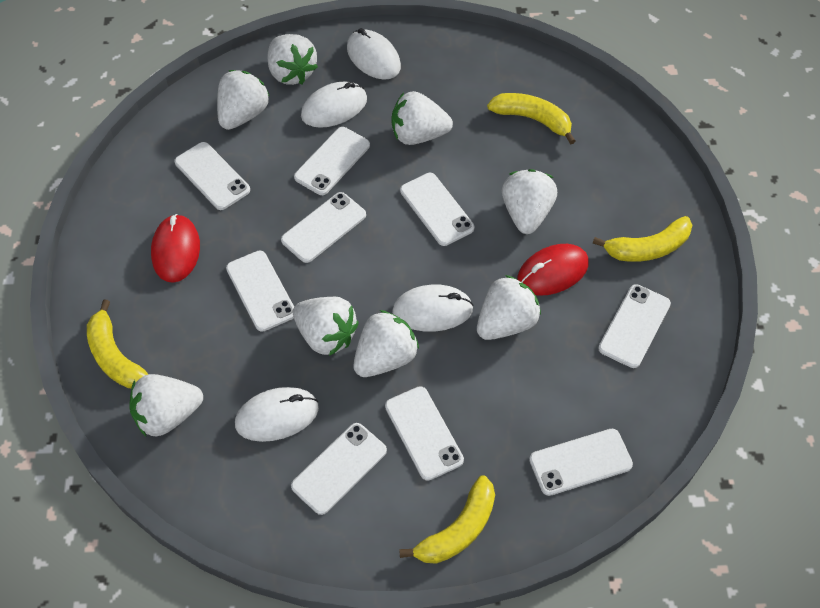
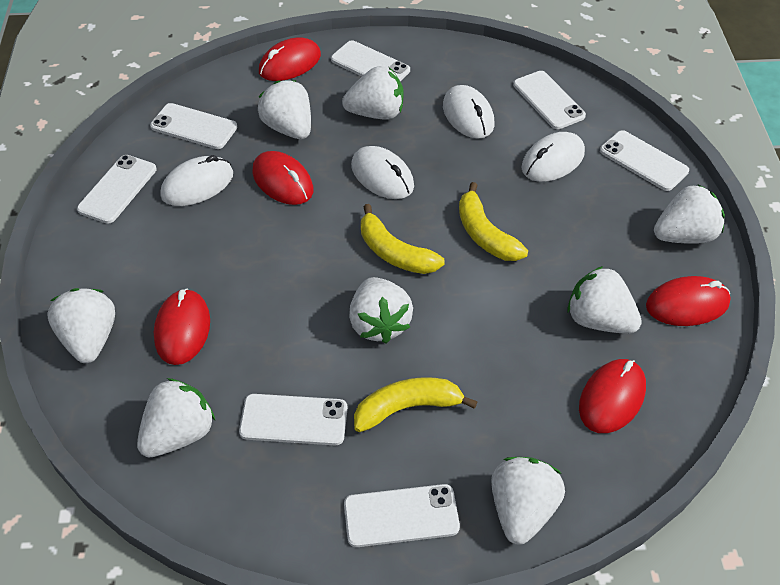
red mouse: [151,214,200,283] [517,244,589,296] = 2 -> [154,289,210,365] [252,151,313,205] [259,37,321,81] [579,359,646,433] [646,276,731,326] = 5
white phone: [175,142,250,210] [226,251,294,332] [281,192,366,263] [291,423,387,515] [294,127,370,195] [385,386,464,481] [400,173,474,246] [529,429,633,496] [598,284,671,368] = 9 -> [77,155,157,224] [150,103,238,149] [239,394,348,445] [331,40,410,81] [344,484,460,547] [513,71,586,129] [600,130,689,191] = 7
yellow banana: [87,299,149,388] [399,475,495,564] [487,93,576,144] [593,216,693,262] = 4 -> [354,377,478,432] [361,204,445,274] [459,182,528,261] = 3

